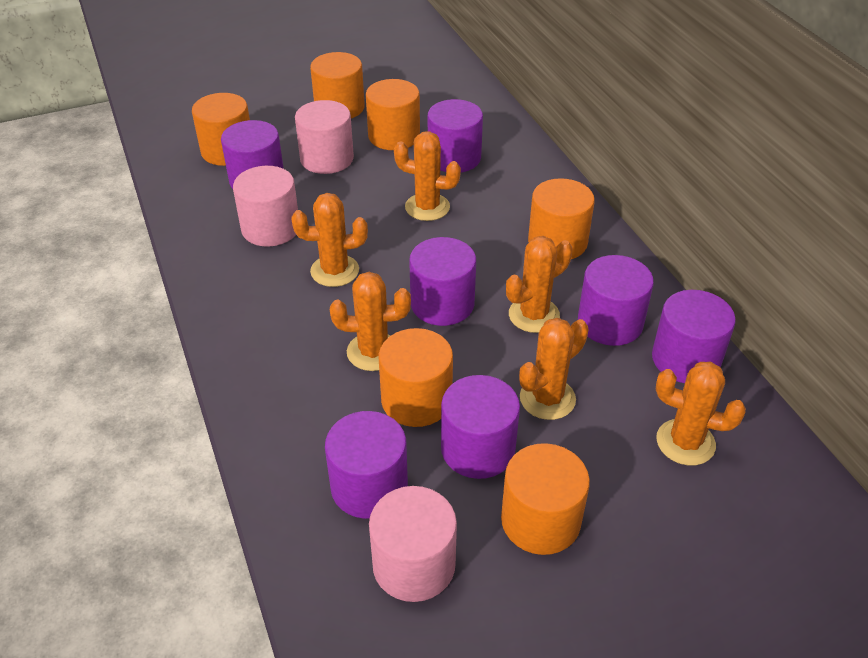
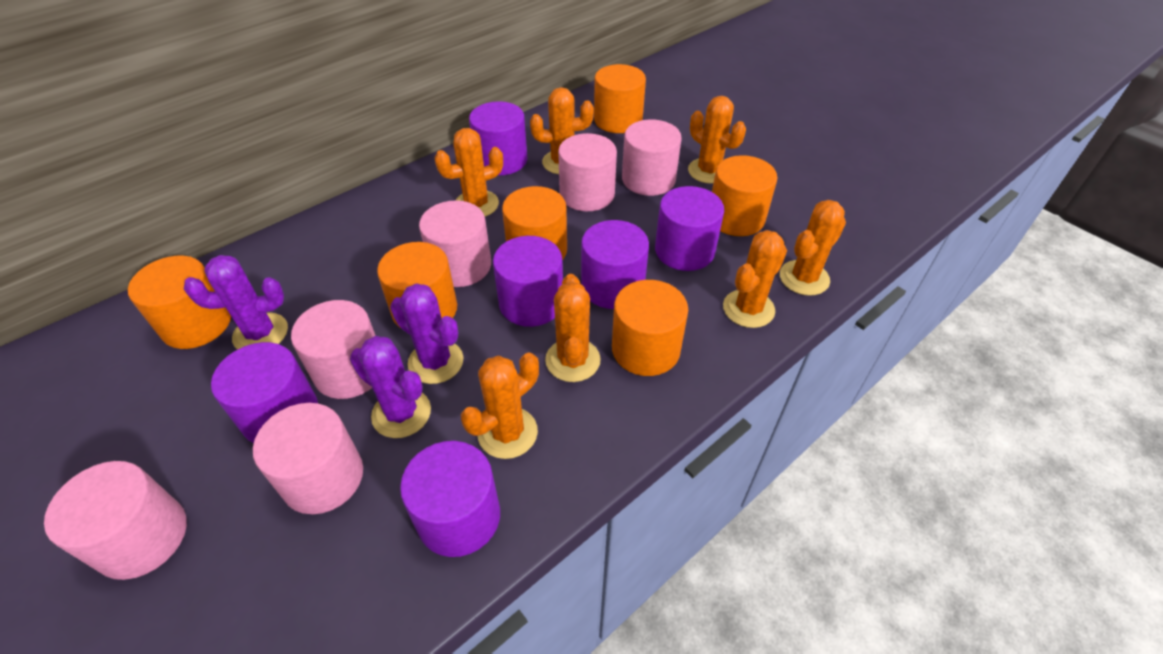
orange cactus: [292,193,368,287] [330,272,411,371] [394,131,461,221] [506,236,572,333] [519,318,589,420] [656,362,746,466] = 6 -> [434,128,503,217] [461,353,539,459] [530,87,594,174] [545,274,601,382] [688,96,746,184] [723,230,787,328] [780,200,846,296] = 7
pink cylinder: [233,166,298,247] [295,100,354,174] [369,486,457,602] = 3 -> [44,461,187,580] [253,403,363,514] [291,300,376,399] [419,200,491,287] [558,133,617,211] [622,120,682,196] = 6
purple cactus: none = 0 -> [184,255,288,350] [350,336,431,438] [390,283,463,384] = 3
purple cylinder: [221,120,284,189] [325,411,408,519] [409,237,476,326] [428,99,483,172] [441,375,520,479] [578,255,654,346] [652,290,736,383] = 7 -> [211,342,318,443] [400,441,500,557] [469,101,527,175] [493,236,563,327] [581,220,649,309] [655,186,724,271] = 6

